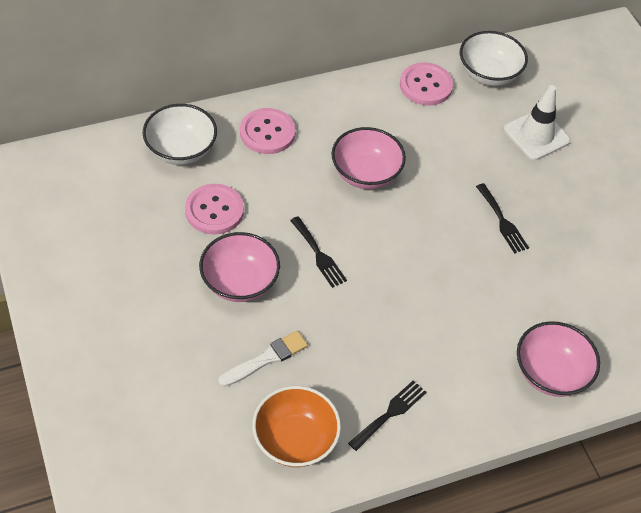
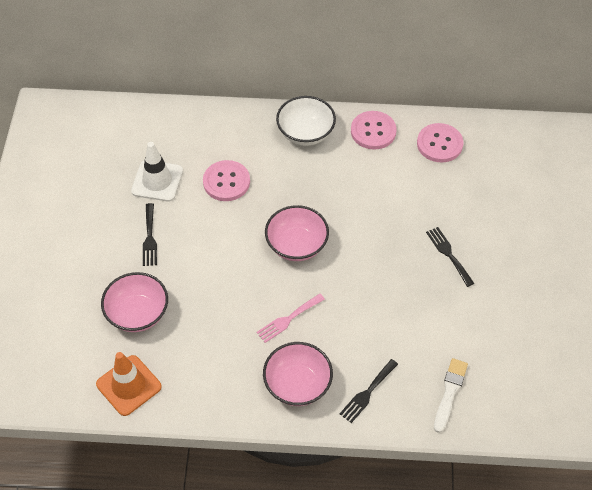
orange bowl: [252,386,341,467] = 1 -> none = 0
orange traffic cone: none = 0 -> [96,352,162,416] = 1
pink fork: none = 0 -> [256,293,325,343] = 1
white bowl: [143,104,217,165] [460,31,528,86] = 2 -> [276,96,336,146] = 1

